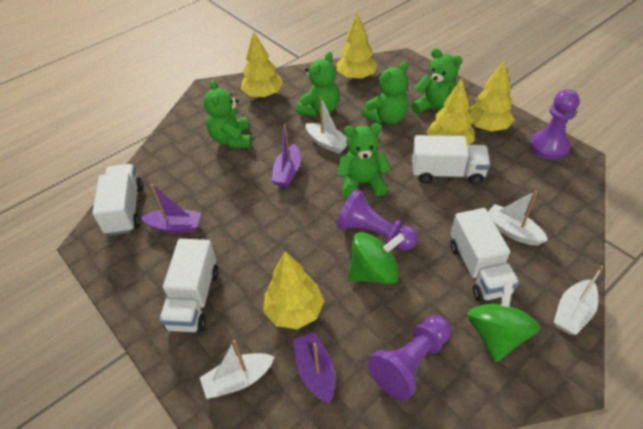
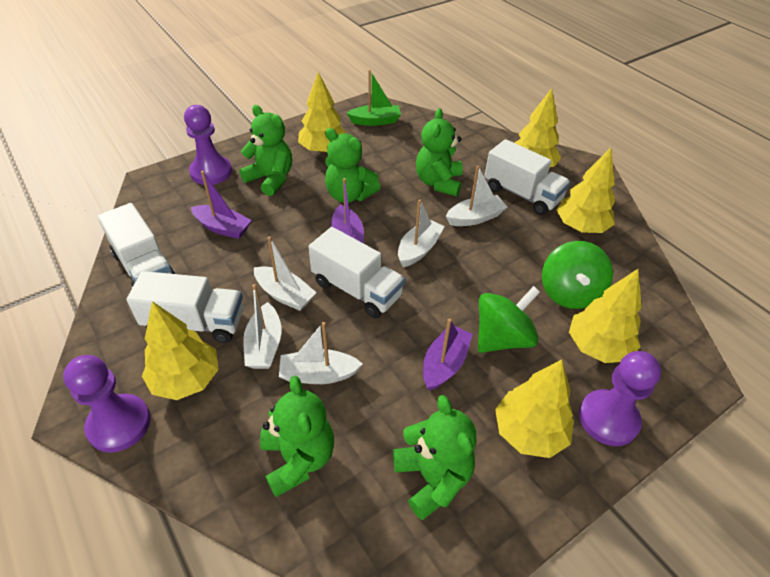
green boat: none = 0 -> [347,70,401,126] = 1
white boat: [200,340,275,399] [305,97,347,154] [488,191,548,245] [554,265,604,335] = 4 -> [243,284,282,369] [254,236,317,311] [279,322,363,384] [398,199,445,267] [446,166,507,226] = 5
yellow tree: [241,31,283,98] [263,251,324,329] [337,13,378,80] [427,78,475,145] [468,60,515,131] = 5 -> [142,301,219,400] [298,72,346,153] [495,360,574,458] [515,88,561,167] [557,147,616,233] [569,269,642,363] = 6

